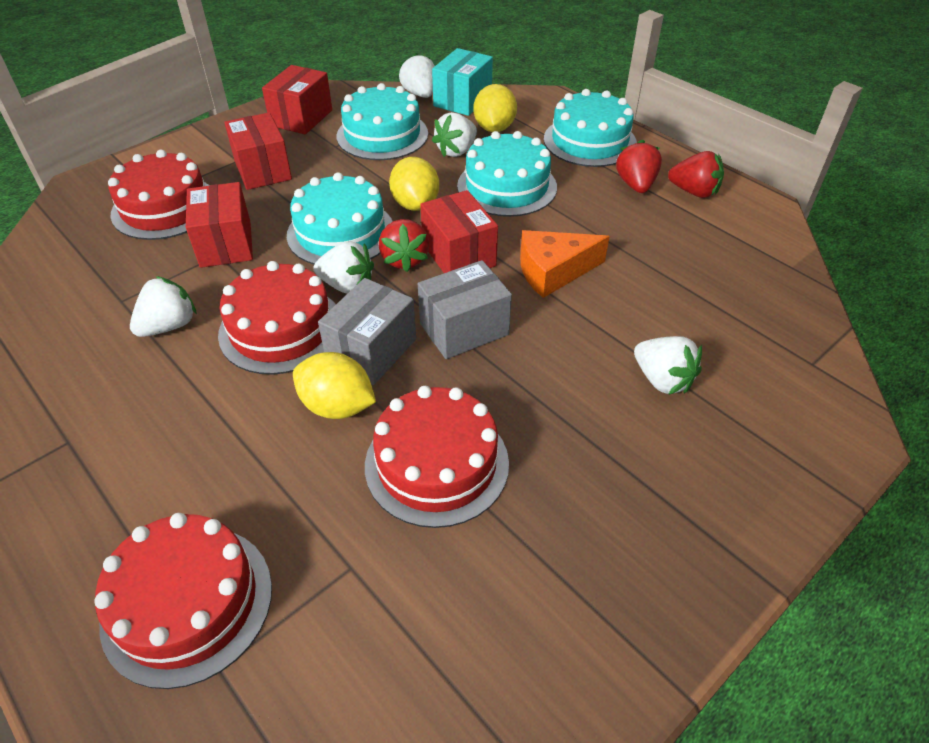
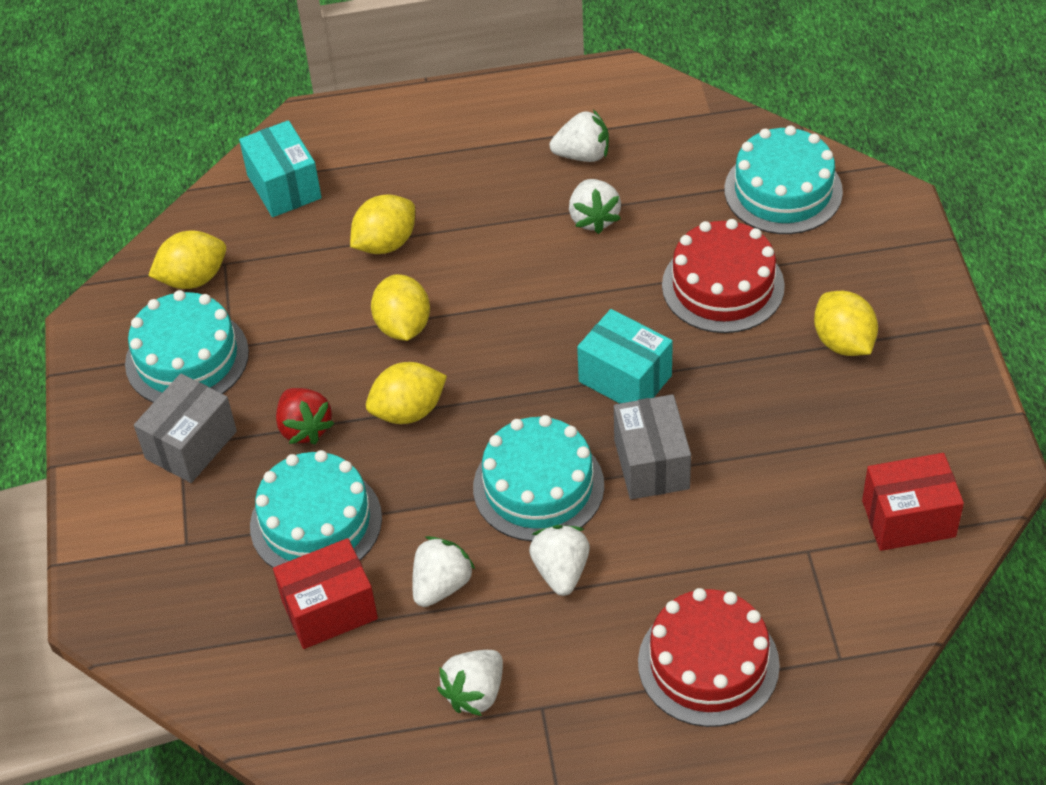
orange cheese: [520,230,610,298] = 1 -> none = 0
red box: [186,182,253,268] [224,113,292,190] [262,65,332,134] [420,190,498,273] = 4 -> [273,538,378,649] [862,453,964,551] = 2
red cake: [94,513,272,689] [108,150,209,240] [218,261,336,375] [365,386,509,528] = 4 -> [638,588,780,727] [662,219,785,333] = 2
red strawberry: [379,219,429,272] [616,140,662,193] [668,151,724,198] = 3 -> [276,388,335,444] = 1
turquoise box: [432,48,493,116] = 1 -> [239,120,322,217] [577,309,673,404] = 2
yellow lemon: [293,352,376,419] [389,157,439,211] [473,84,517,132] = 3 -> [148,230,226,289] [350,194,415,254] [366,362,447,424] [371,274,430,341] [814,291,878,356] = 5

